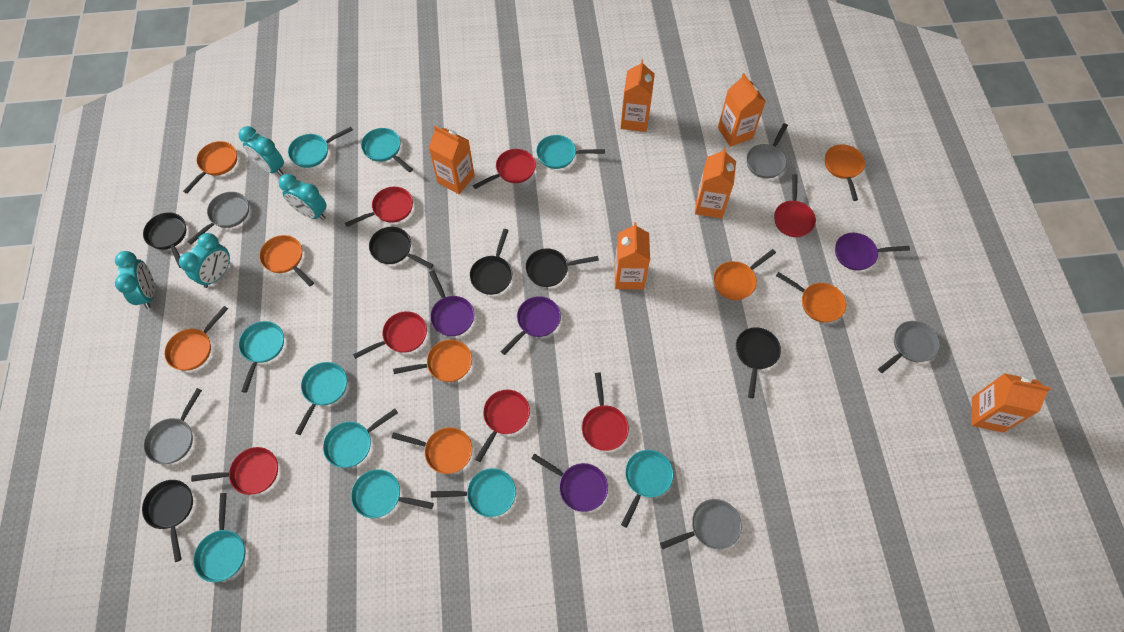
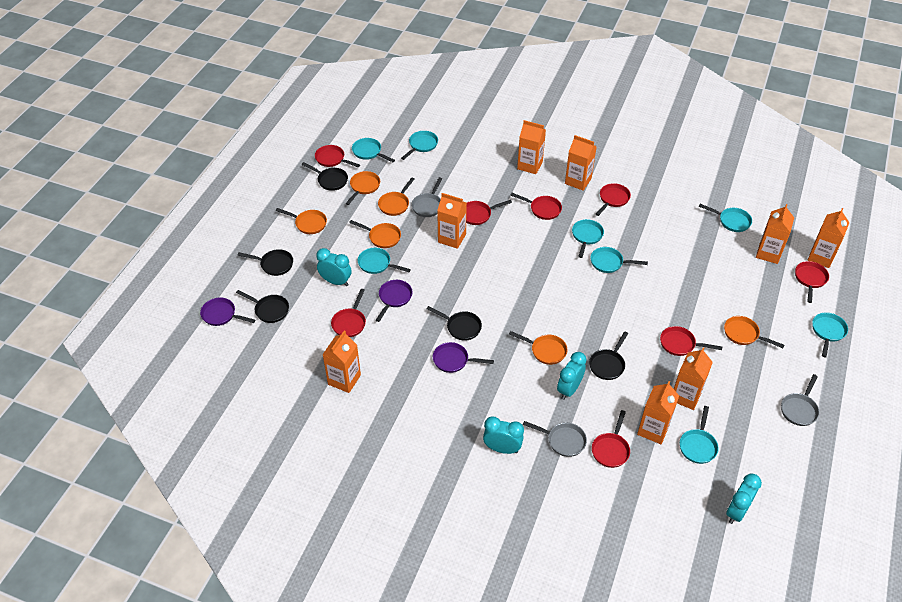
black pan: [142,480,193,562] [143,212,186,268] [369,227,434,269] [469,229,512,295] [525,248,599,287] [736,327,781,398] = 6 -> [236,290,289,323] [238,249,293,276] [302,162,348,191] [427,306,482,341] [589,332,628,380] = 5
grey pan: [144,388,202,464] [187,192,249,245] [660,499,742,550] [746,123,788,179] [878,321,940,373] = 5 -> [412,177,442,217] [523,421,587,457] [781,374,819,426] = 3
orange carton: [429,126,475,194] [615,222,650,290] [620,60,655,132] [695,148,736,219] [718,73,766,147] [971,373,1051,433] = 6 -> [322,331,361,393] [437,193,467,249] [517,120,546,174] [565,135,597,190] [637,381,679,444] [674,347,713,410] [756,204,794,264] [808,208,850,268] = 8
orange pan: [164,306,228,371] [183,141,237,194] [259,235,314,286] [391,427,472,474] [393,340,472,382] [713,249,776,300] [776,272,846,323] [825,144,865,201] = 8 -> [276,208,327,234] [346,171,380,205] [349,220,401,248] [378,178,414,216] [509,331,567,365] [724,316,784,348] = 6
purple pan: [429,270,474,336] [500,296,561,355] [531,453,608,512] [835,233,910,271] = 4 -> [200,297,255,326] [376,280,412,322] [433,342,494,373] = 3
red pan: [191,447,278,495] [345,187,413,227] [353,311,427,359] [473,149,536,189] [475,390,530,462] [582,373,629,451] [774,174,816,237] = 7 -> [315,145,360,168] [331,289,366,337] [466,200,512,225] [510,193,562,220] [592,410,630,468] [596,183,631,216] [660,326,722,356] [795,261,829,303] = 8
turquoise pan: [193,493,245,582] [239,321,284,393] [288,127,353,168] [295,362,347,435] [323,409,398,468] [351,469,434,518] [361,128,413,172] [431,468,516,517] [536,135,605,169] [621,450,673,528] = 10 -> [352,138,395,162] [358,248,411,274] [401,131,438,160] [572,219,604,258] [590,247,648,273] [680,406,719,464] [699,204,752,232] [812,312,848,357] = 8

